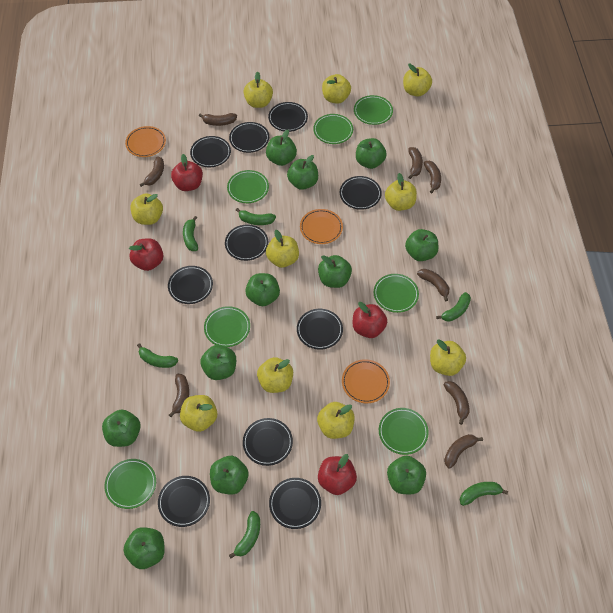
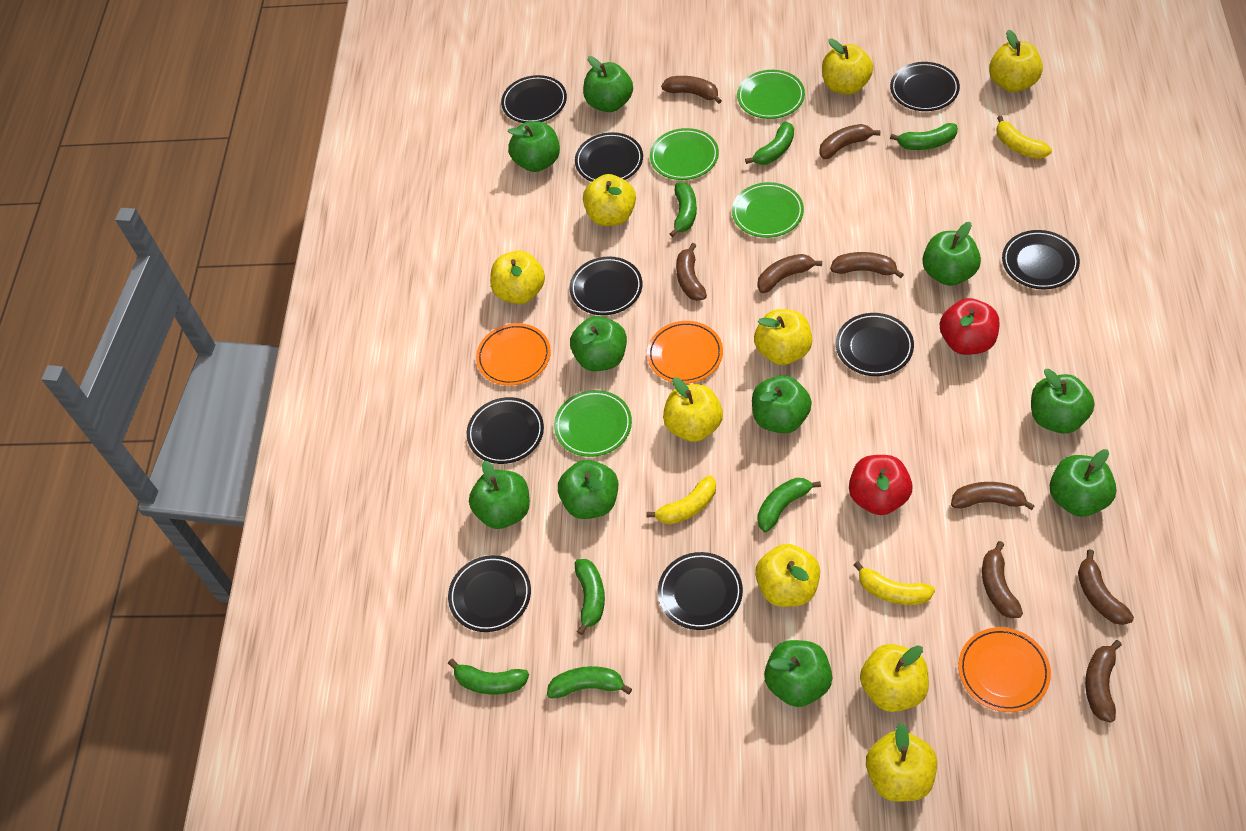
black plate: [158,476,210,527] [168,266,213,304] [190,136,231,167] [225,225,268,261] [229,122,269,153] [243,418,293,466] [268,102,308,132] [269,478,321,529] [297,309,343,350] [340,176,382,210] = 10 -> [448,555,531,632] [467,397,544,464] [501,75,567,123] [570,256,642,315] [575,132,643,182] [658,552,743,630] [836,313,914,376] [890,62,960,111] [1002,230,1080,289] = 9
brown banana: [140,156,164,187] [169,374,189,417] [199,113,237,126] [408,147,423,179] [417,269,449,301] [424,161,441,193] [443,381,469,425] [444,434,483,468] = 8 -> [661,76,722,104] [676,243,707,301] [758,254,822,293] [819,124,881,159] [830,252,904,278] [951,482,1035,510] [982,541,1023,618] [1078,549,1134,625] [1085,640,1122,723] = 9
green apple: [102,410,141,447] [124,527,165,569] [200,345,236,380] [210,456,249,495] [245,273,280,306] [266,130,297,166] [287,155,318,190] [318,255,352,288] [356,138,387,169] [387,456,426,494] [405,229,438,261] = 11 -> [469,461,530,529] [508,121,560,172] [558,460,618,519] [570,316,627,371] [583,56,633,112] [752,375,812,433] [764,640,832,707] [922,222,981,286] [1031,369,1095,433] [1050,449,1117,517] = 10
green banana: [137,343,178,368] [183,216,198,251] [229,511,260,558] [236,208,276,225] [436,292,471,322] [460,482,508,506] = 6 -> [448,659,529,695] [547,666,632,699] [575,559,605,635] [670,182,697,237] [745,121,794,165] [757,478,821,532] [890,123,958,150] = 7
green plate: [104,459,156,509] [204,306,250,347] [227,170,269,203] [313,114,353,144] [354,95,393,125] [374,274,419,313] [379,408,429,455] = 7 -> [554,390,632,457] [650,128,719,180] [732,182,804,238] [737,70,805,119] = 4
red apple: [129,238,163,271] [171,154,203,191] [318,454,357,495] [353,302,387,338] = 4 -> [849,455,912,515] [940,298,1000,355] = 2
yellow apple: [130,193,163,225] [180,395,217,432] [244,72,273,108] [257,357,293,393] [266,230,299,268] [317,402,355,439] [322,74,351,104] [385,173,417,211] [403,64,432,97] [430,339,466,376] = 10 -> [490,251,545,304] [583,174,636,226] [663,377,723,442] [754,309,812,365] [755,544,820,607] [822,38,873,95] [860,644,929,712] [866,723,937,802] [989,30,1043,92] = 9
yellow banana: none = 0 -> [646,475,716,524] [854,561,935,605] [996,115,1052,159] = 3

